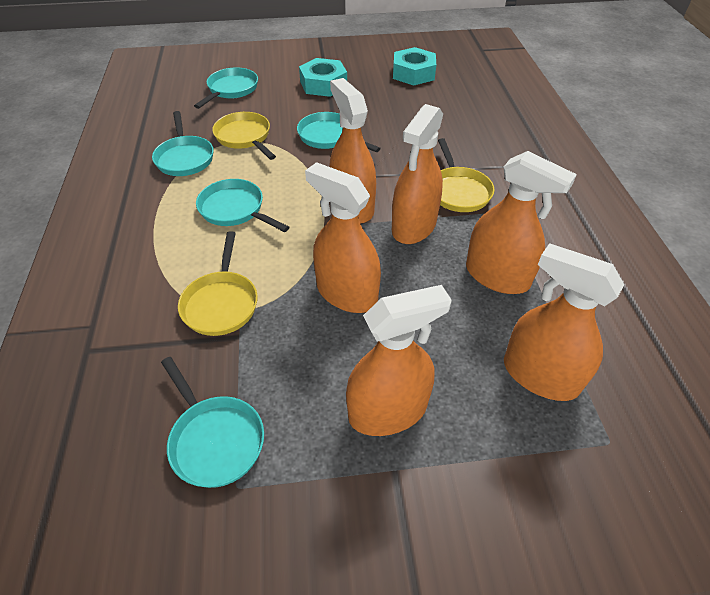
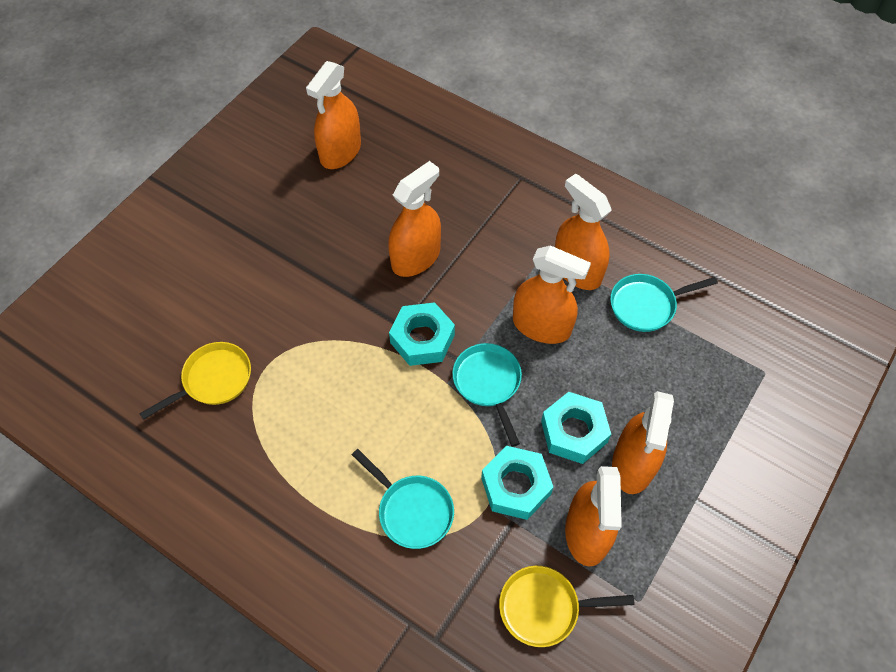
turquoise nut: [299,58,347,97] [393,47,436,86] = 2 -> [389,302,455,366] [481,446,553,520] [541,392,611,464] = 3
turquoise pan: [152,111,214,176] [161,357,264,488] [194,67,258,109] [196,179,289,232] [297,112,380,152] = 5 -> [352,449,454,549] [452,343,522,447] [610,274,718,332] = 3
yellow pan: [178,231,258,336] [212,112,276,160] [438,138,495,212] = 3 -> [139,342,251,420] [499,566,635,647] = 2

